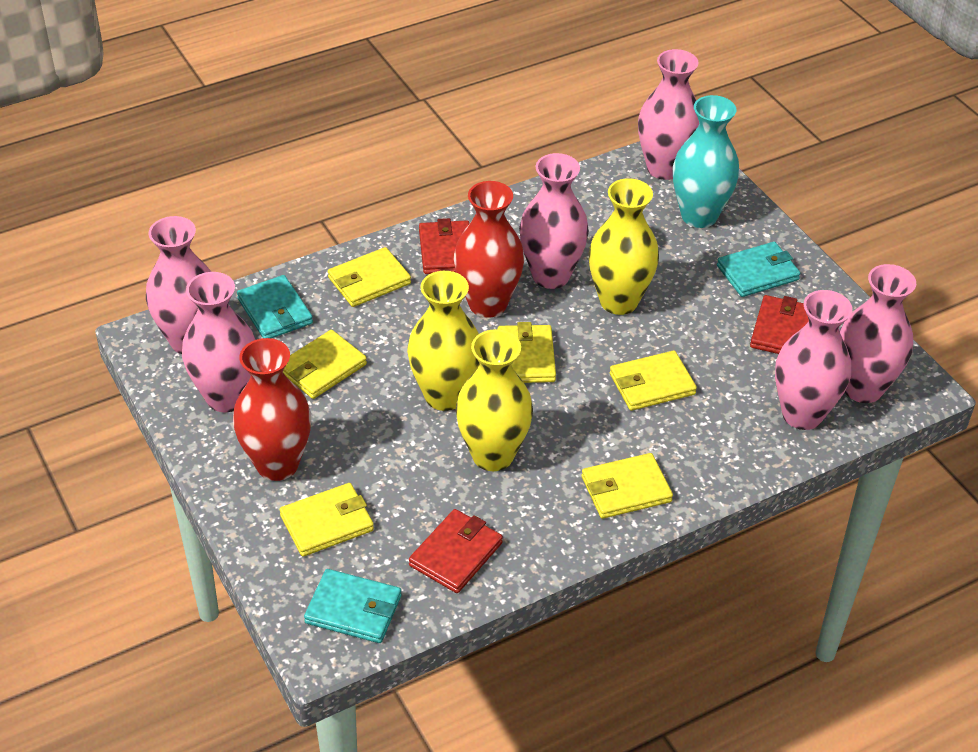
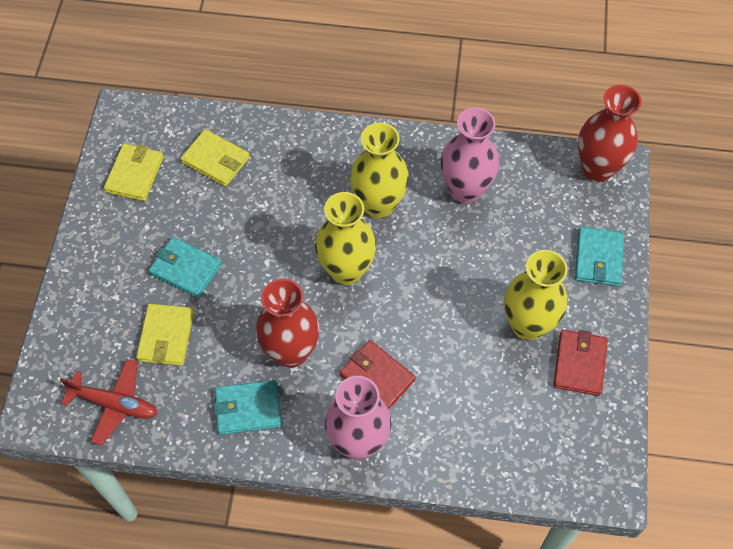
pink vase: [146,216,211,354] [182,272,255,412] [519,153,589,289] [638,49,699,180] [775,290,852,430] [840,264,916,403] = 6 -> [325,376,391,459] [441,107,499,204] = 2
red plane: none = 0 -> [60,359,158,445] = 1
red wallet: [409,509,503,593] [419,218,470,274] [750,295,809,354] = 3 -> [340,340,416,410] [553,330,608,396] = 2
turquoise vase: [673,95,739,228] = 1 -> none = 0
yellow wallet: [280,483,374,557] [283,330,367,399] [328,247,411,307] [498,322,556,383] [581,453,673,519] [610,350,697,411] = 6 -> [104,144,164,201] [136,304,194,366] [180,129,250,187] = 3

